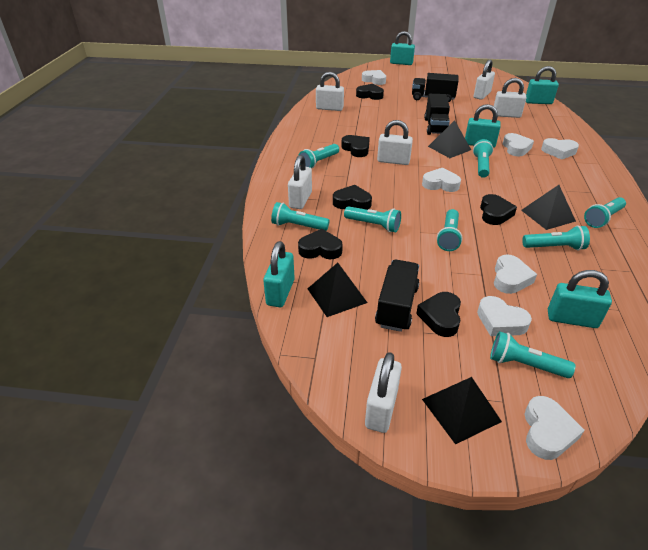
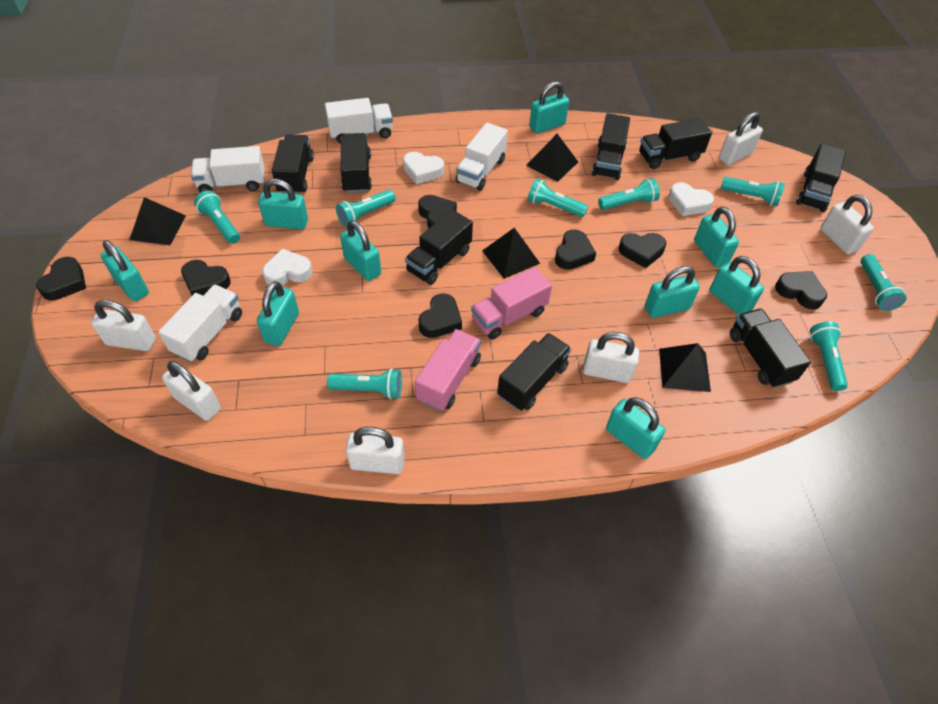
black heart: [298,229,343,260] [333,185,372,210] [341,135,370,157] [356,84,384,100] [416,292,461,337] [480,194,517,225] = 6 -> [36,257,86,301] [181,260,231,296] [418,195,457,228] [418,293,462,338] [555,229,596,270] [619,233,666,268] [775,271,827,309] = 7
black truck: [375,260,419,332] [412,73,458,103] [424,94,450,135] = 3 -> [272,134,314,195] [340,133,372,193] [405,210,473,285] [497,333,571,410] [592,113,630,180] [639,118,712,169] [730,309,811,388] [796,143,846,212] = 8
pink truck: none = 0 -> [415,329,481,411] [471,267,552,339] = 2
turquoise padlock: [263,241,295,307] [390,31,415,65] [465,104,501,148] [526,66,559,104] [548,270,612,328] = 5 -> [101,240,149,301] [257,281,299,346] [258,179,308,230] [340,221,381,281] [529,81,569,134] [606,397,665,459] [645,266,700,318] [694,207,739,268] [710,256,764,314] = 9
white heart: [362,70,386,85] [422,168,461,192] [477,296,532,336] [494,254,537,294] [503,133,534,156] [524,396,585,460] [541,138,579,160] = 7 -> [262,249,312,286] [403,152,444,184] [668,182,714,216] = 3
white truck: none = 0 -> [158,285,242,362] [191,146,265,193] [325,98,393,144] [456,123,508,191] = 4

